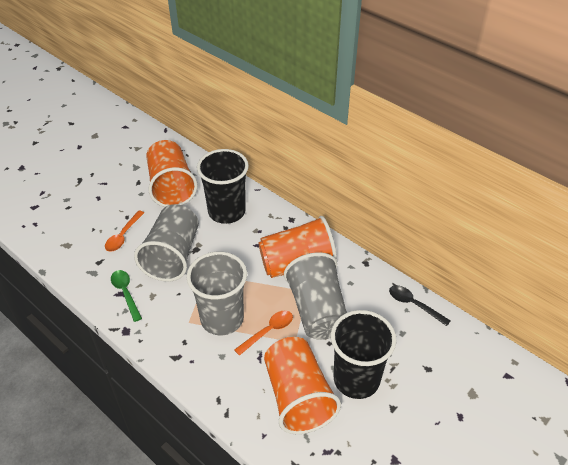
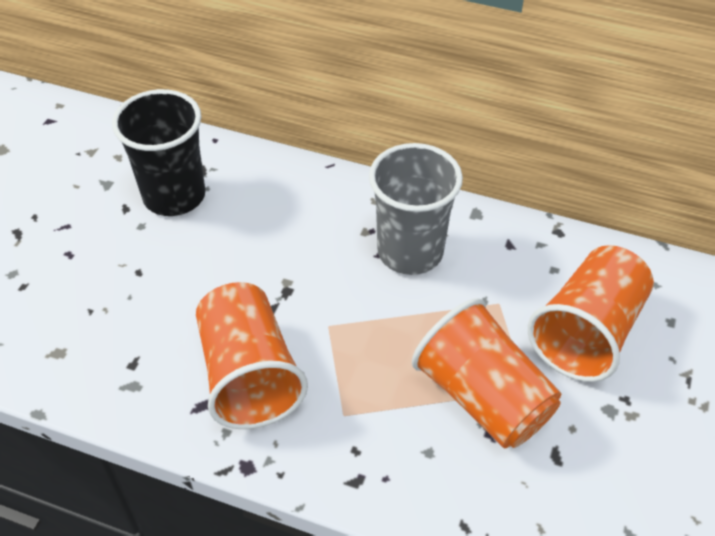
black cup: [197,149,249,224] [331,310,397,399] = 2 -> [112,89,206,216] = 1
black spoon: [389,285,451,326] = 1 -> none = 0
green spoon: [111,270,142,322] = 1 -> none = 0
grey cup: [134,204,199,282] [186,252,247,335] [284,252,347,340] = 3 -> [369,143,463,275] = 1
orange spoon: [105,210,144,252] [234,311,293,356] = 2 -> none = 0

